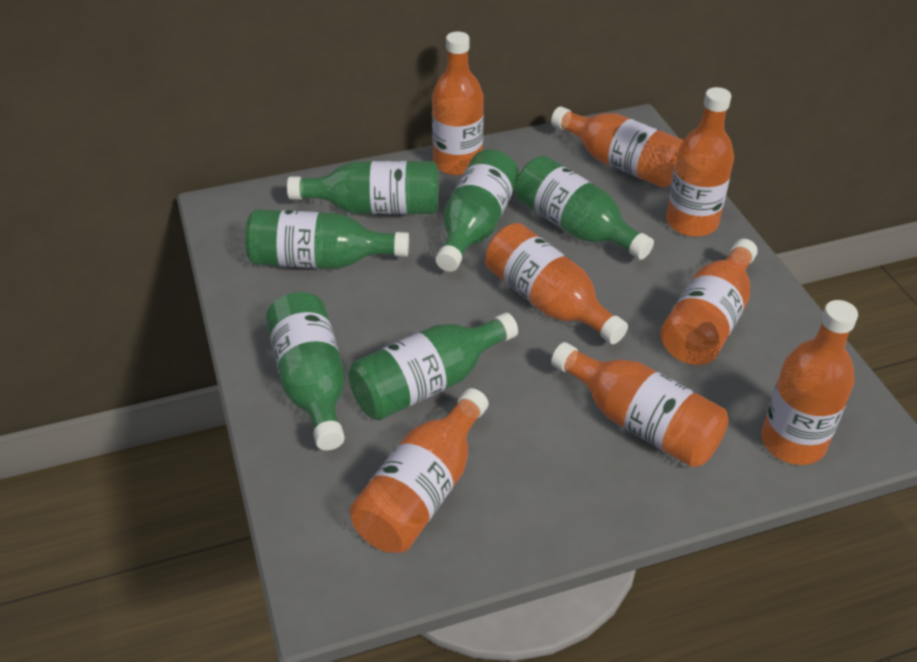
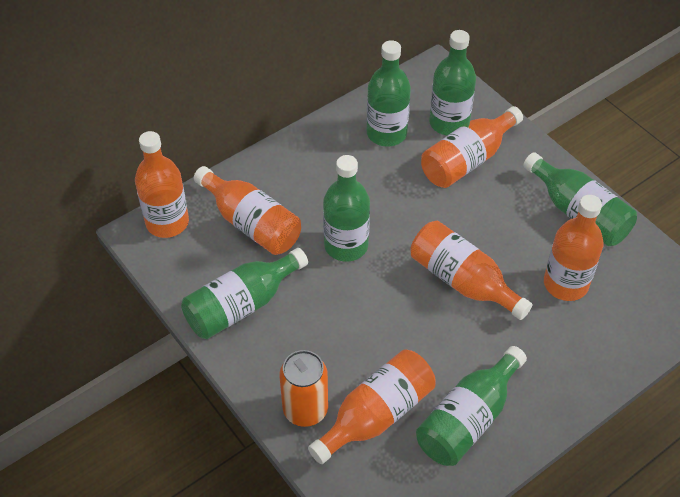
orange bottle: [350,388,488,553] [432,32,484,176] [485,223,628,344] [551,106,684,188] [551,342,729,467] [660,239,758,365] [666,87,734,237] [761,300,858,465] = 8 -> [135,131,189,238] [194,166,301,255] [308,350,435,464] [410,221,532,320] [421,106,523,188] [544,195,603,301] = 6
orange can: none = 0 -> [280,350,328,427] = 1

